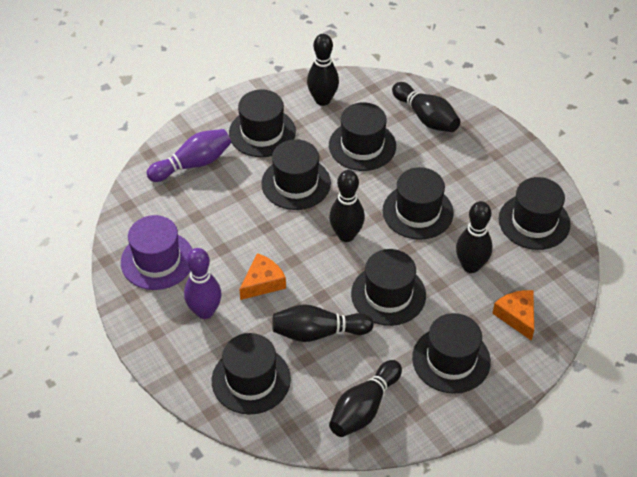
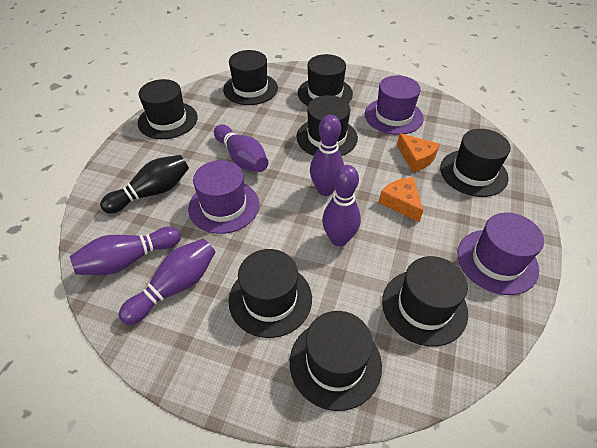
black bowling pin: [272,304,374,342] [307,34,339,106] [329,170,365,242] [329,360,402,437] [392,82,460,132] [456,201,493,273] = 6 -> [100,155,189,214] = 1
purple bowling pin: [147,129,231,182] [184,248,221,319] = 2 -> [70,227,181,275] [119,239,215,325] [214,124,268,172] [310,115,344,196] [322,165,361,247] = 5
purple hat: [121,215,192,290] = 1 -> [188,160,259,234] [365,75,424,135] [458,213,544,295] = 3

